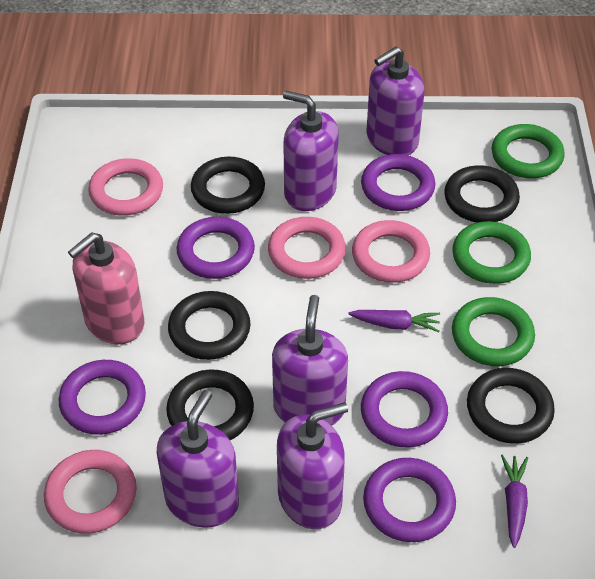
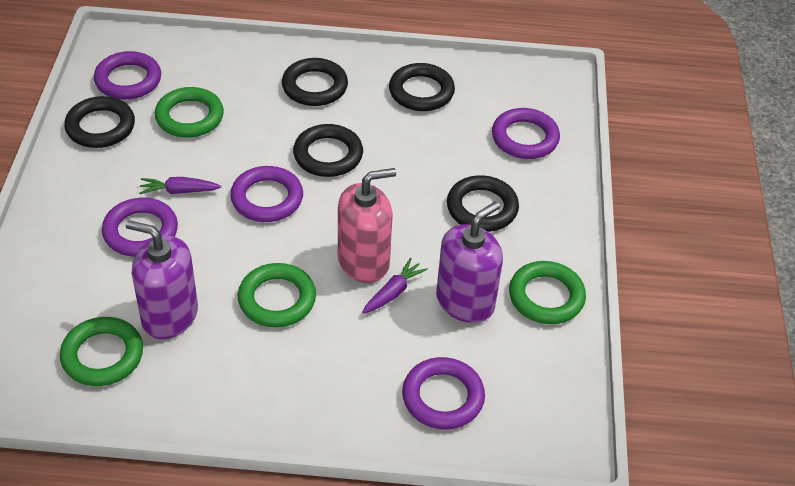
green ring: [452,221,531,284] [452,297,535,366] [492,124,565,178] = 3 -> [60,317,143,386] [155,87,224,138] [238,263,316,327] [509,261,586,324] = 4
pink ring: [44,450,137,534] [88,158,163,216] [268,217,346,279] [352,220,430,283] = 4 -> none = 0
purple soap dispenser: [157,390,239,528] [272,295,348,426] [277,402,348,529] [283,91,339,211] [367,46,424,155] = 5 -> [126,220,198,339] [436,201,503,323] = 2

